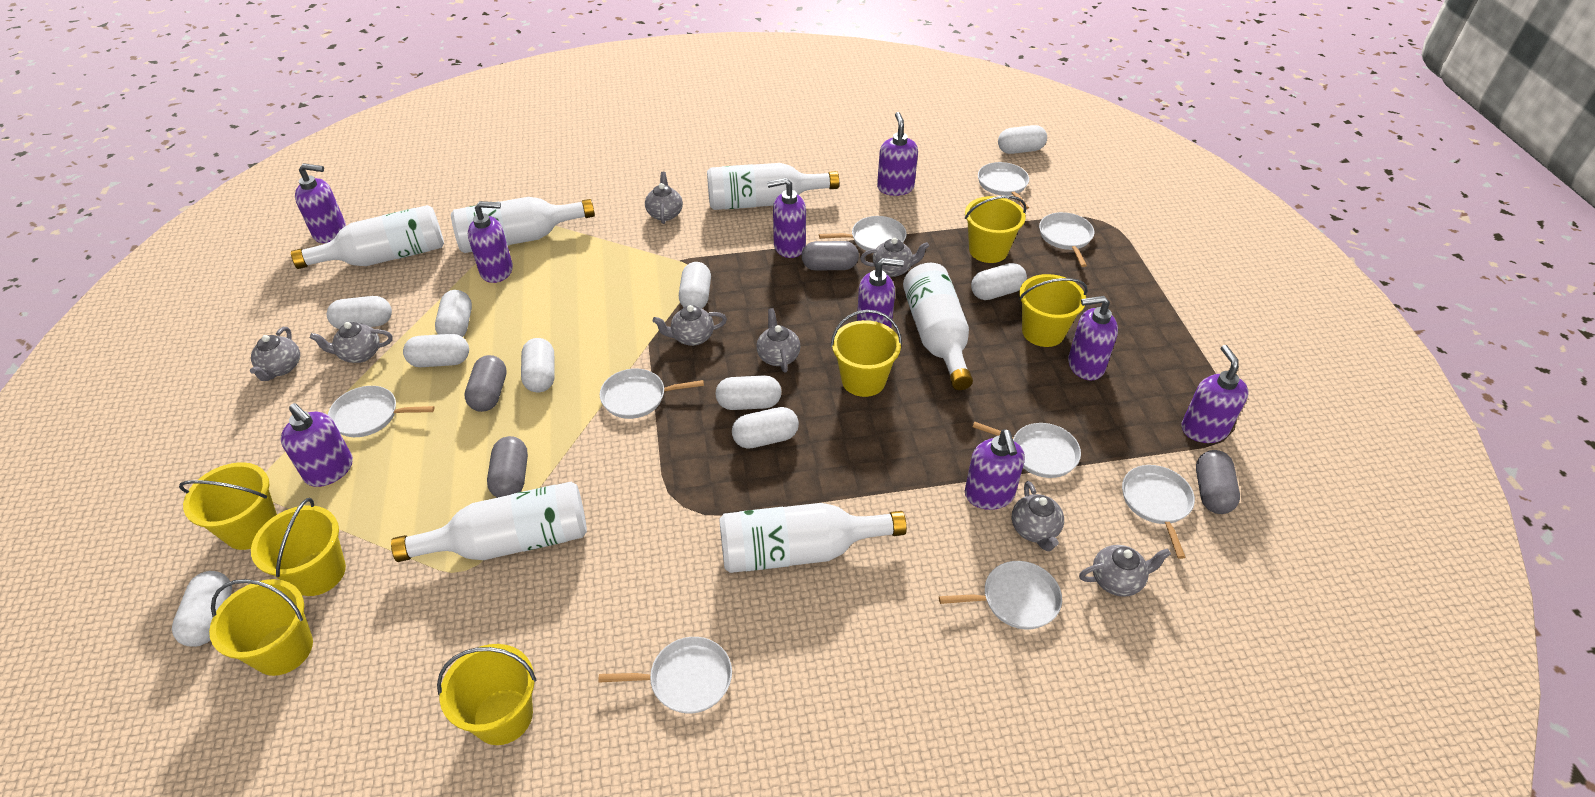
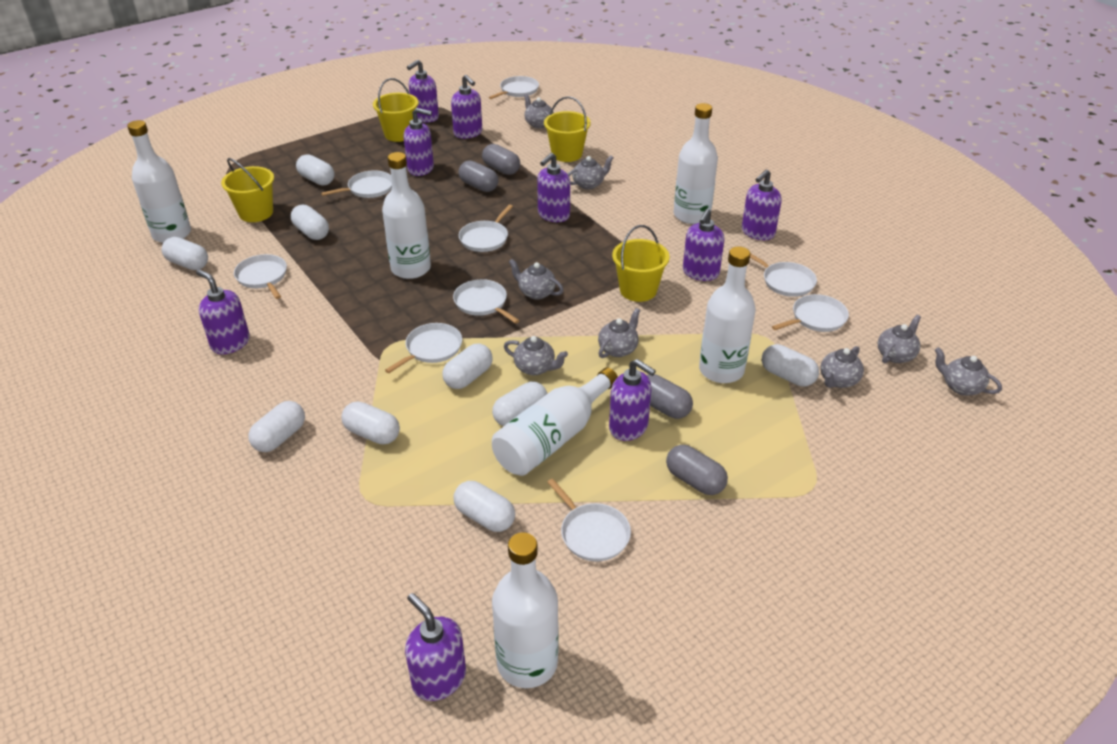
white capsule: [172,571,232,647] [327,296,392,329] [403,334,469,367] [435,290,472,337] [521,338,555,392] [679,262,711,309] [715,376,782,410] [732,407,799,449] [971,263,1027,300] [998,125,1047,154] = 10 -> [161,237,208,270] [248,401,305,452] [291,205,329,240] [296,154,334,185] [341,401,400,444] [442,344,493,389] [453,481,515,532] [492,382,548,426] [762,344,819,387] = 9
yellow bucket: [179,462,277,550] [209,579,313,676] [251,498,346,596] [437,644,537,745] [831,310,902,397] [965,196,1027,263] [1019,274,1088,347] = 7 -> [221,158,274,222] [373,78,418,142] [544,96,591,162] [612,225,670,302] = 4

